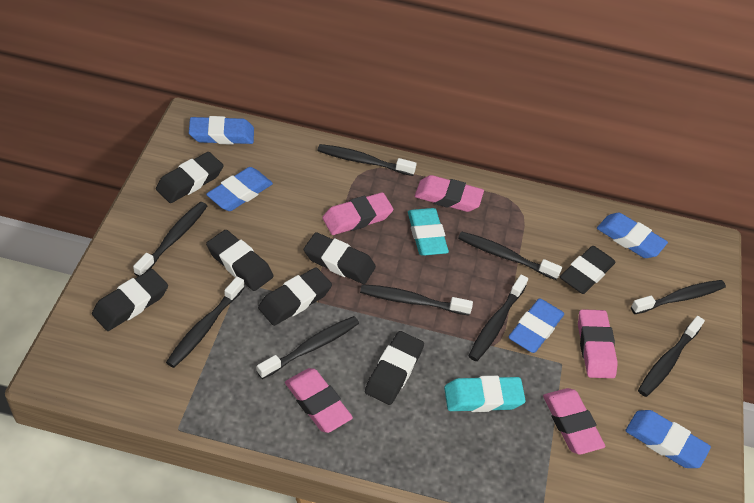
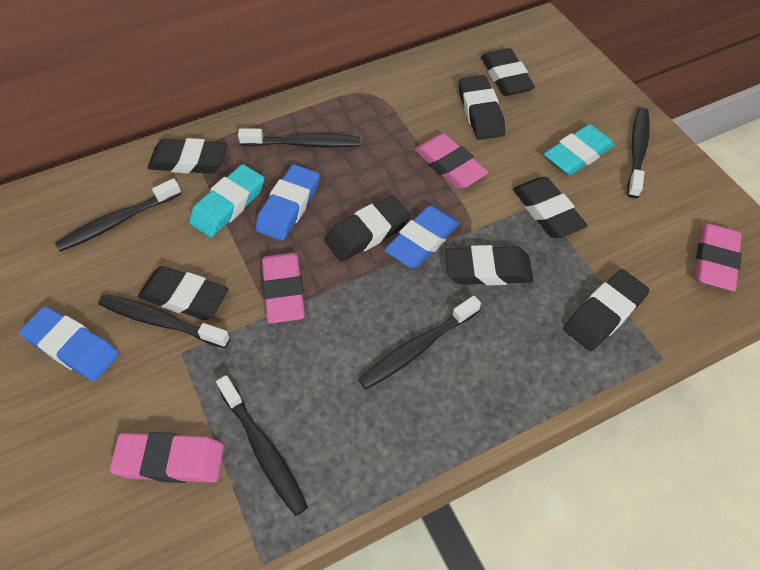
black eraser: [92,269,168,331] [156,152,223,203] [206,230,273,291] [258,267,332,326] [304,232,376,284] [365,331,424,405] [560,246,616,294] = 7 -> [138,266,229,320] [148,138,227,174] [325,195,411,262] [445,245,534,285] [459,75,505,140] [481,48,535,96] [513,177,587,238] [564,269,650,351] = 8
black toothbrush: [133,202,207,276] [166,276,245,368] [257,316,359,379] [317,144,417,176] [360,284,473,315] [458,231,562,280] [469,274,528,362] [631,280,726,314] [638,316,705,397] = 9 -> [55,178,181,252] [98,294,230,348] [216,375,308,516] [238,128,360,147] [358,296,481,389] [627,107,650,198] = 6
blue eraser: [189,116,254,145] [206,167,273,211] [509,298,564,353] [597,213,668,258] [625,410,711,468] = 5 -> [19,306,119,381] [255,164,319,241] [385,205,460,268] = 3
pink eraser: [285,368,353,433] [322,192,394,235] [415,175,484,212] [543,388,605,455] [578,309,618,378] = 5 -> [110,432,224,483] [262,252,305,323] [415,133,488,189] [695,223,742,291] = 4

